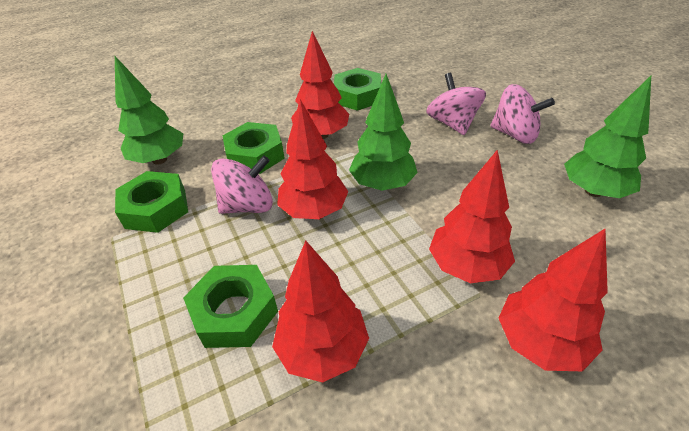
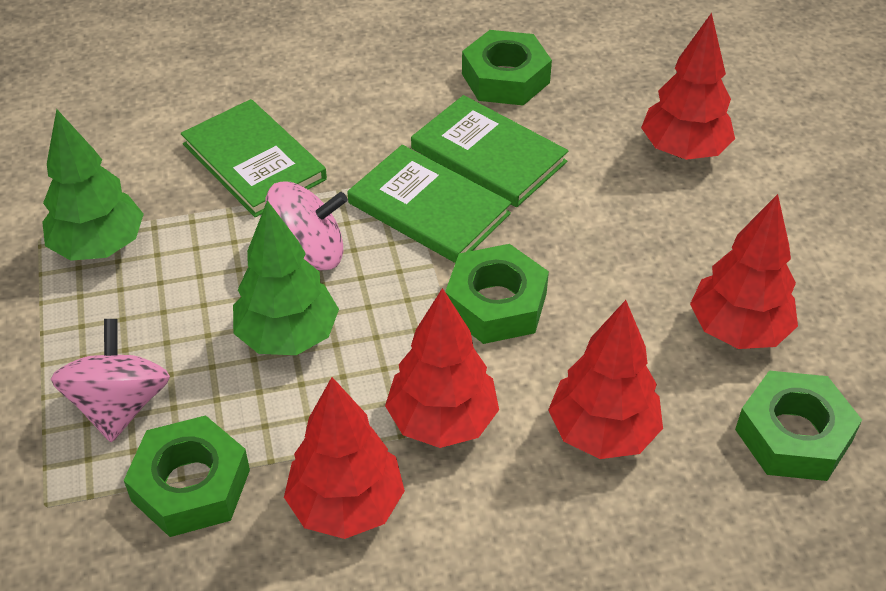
green book: none = 0 -> [181,99,327,217] [348,145,511,263] [411,95,568,207] = 3
green tree: [115,56,183,165] [349,74,418,191] [564,76,651,198] = 3 -> [42,109,144,261] [233,200,339,355] = 2
pink spinning top: [211,155,273,214] [426,73,486,135] [490,84,555,144] = 3 -> [51,319,170,442] [265,181,348,270] = 2

